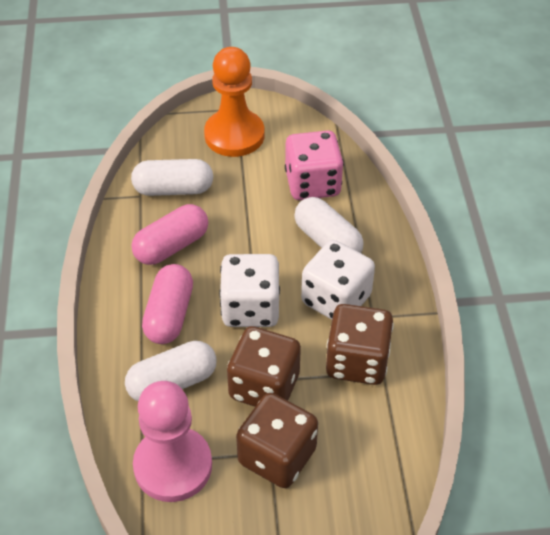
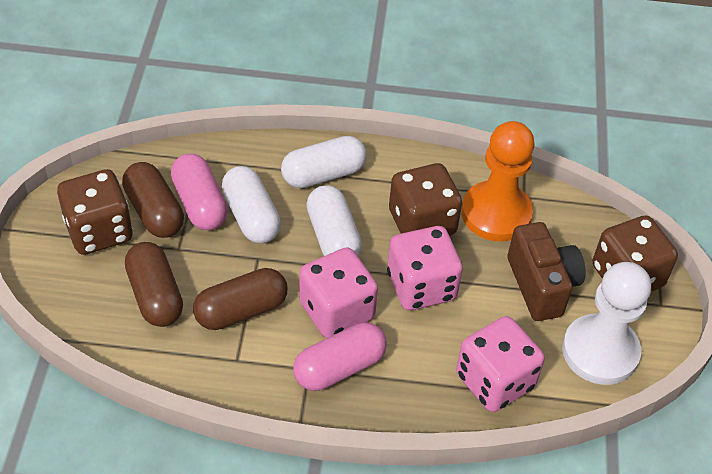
brown camera: none = 0 -> [507,222,586,321] = 1
brown capsule: none = 0 -> [122,162,184,238] [125,242,183,327] [193,268,288,330] = 3
pink dice: [285,130,344,200] = 1 -> [299,247,378,338] [387,226,463,310] [456,316,545,412] = 3
pink pawn: [133,381,212,502] = 1 -> none = 0
white dice: [219,254,280,327] [301,240,375,320] = 2 -> none = 0
white pawn: none = 0 -> [562,262,651,385] = 1

